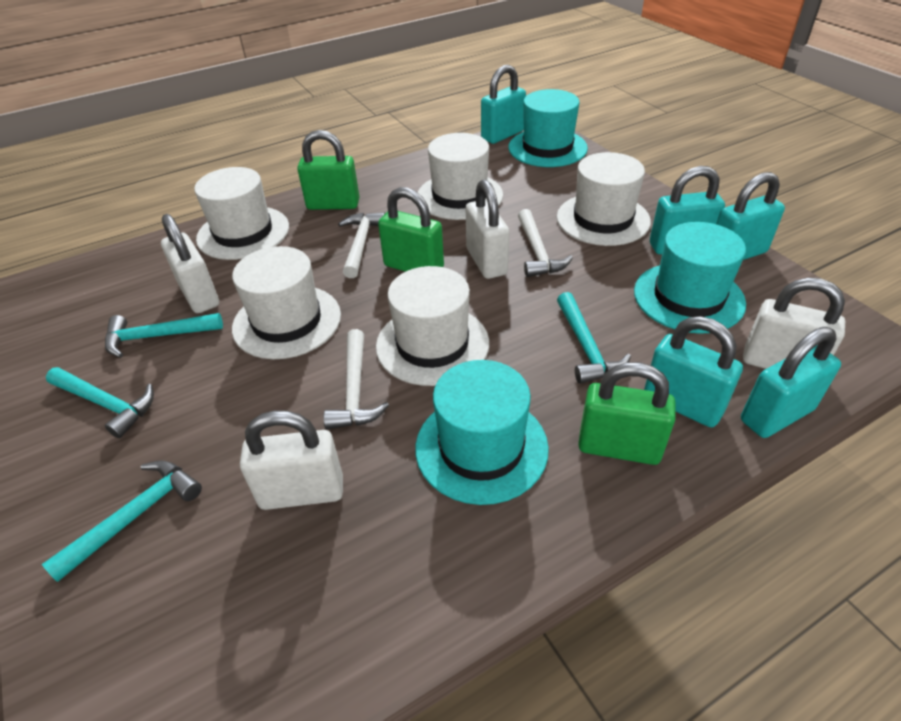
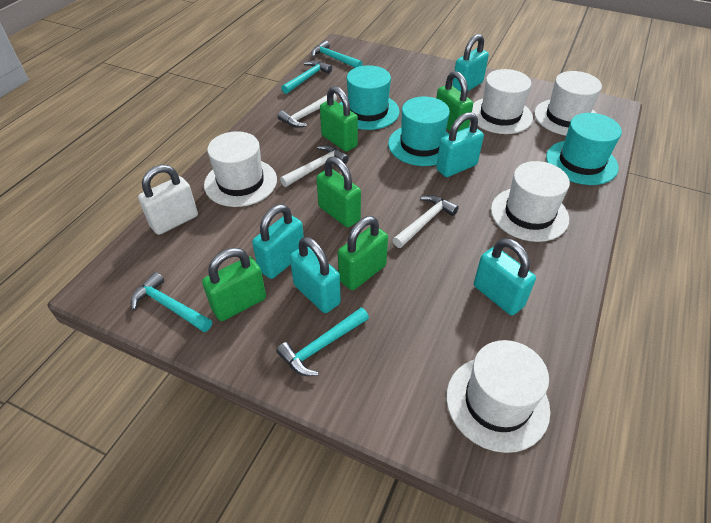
green padlock: [297,130,359,210] [378,187,444,272] [578,362,676,465] = 3 -> [202,248,266,321] [316,157,361,228] [320,86,358,152] [338,216,388,290] [436,71,473,132] = 5
white padlock: [161,214,219,313] [240,410,343,510] [465,180,509,279] [743,278,845,369] = 4 -> [138,165,198,235] = 1

